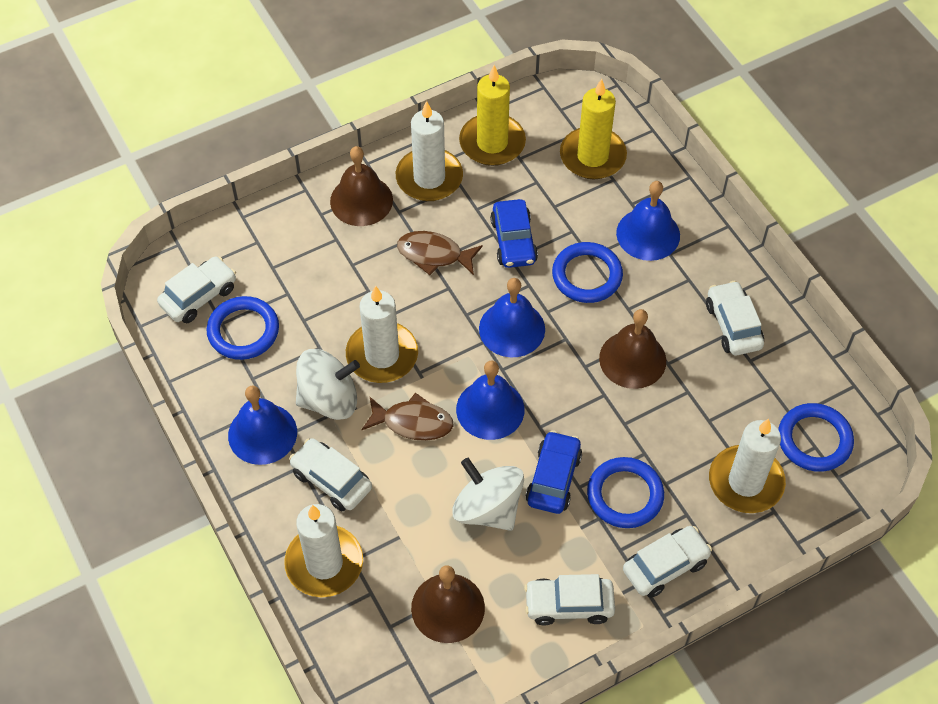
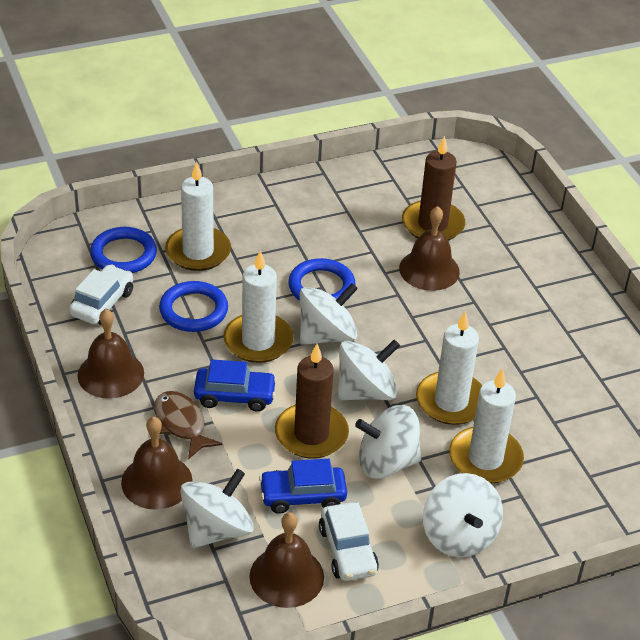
blue bell: [228,386,297,465] [456,361,524,440] [479,278,545,357] [616,181,680,261] = 4 -> none = 0
blue ring: [207,296,279,360] [552,242,623,303] [587,457,664,528] [778,403,854,472] = 4 -> [90,227,157,273] [159,281,228,332] [288,258,356,301] = 3
brown bell: [330,146,393,226] [411,565,485,643] [599,309,666,389] = 3 -> [78,309,144,399] [121,417,192,510] [249,512,324,608] [399,206,460,291] = 4
brown candle: none = 0 -> [275,344,349,459] [402,136,465,241] = 2
brown fish: [362,393,454,441] [397,231,483,275] = 2 -> [154,391,222,460] = 1
white car: [157,256,236,323] [289,438,372,511] [524,574,615,626] [623,526,712,598] [706,281,764,355] = 5 -> [69,264,133,325] [319,502,379,581] = 2
white spinning top: [296,349,360,420] [452,458,524,531] = 2 -> [180,469,254,548] [300,283,358,345] [337,340,400,400] [355,405,421,479] [423,473,503,557] = 5
yellow candle: [459,65,526,166] [560,79,627,179] = 2 -> none = 0

